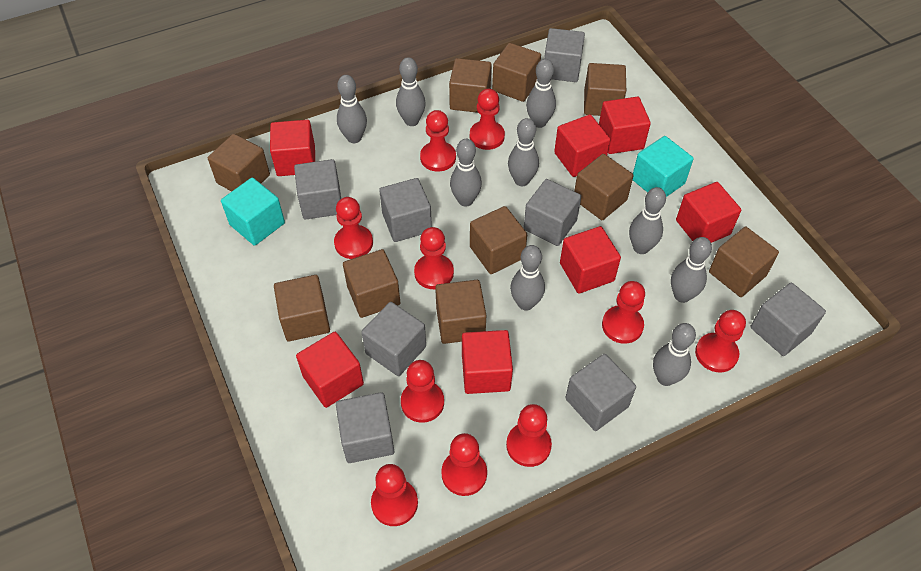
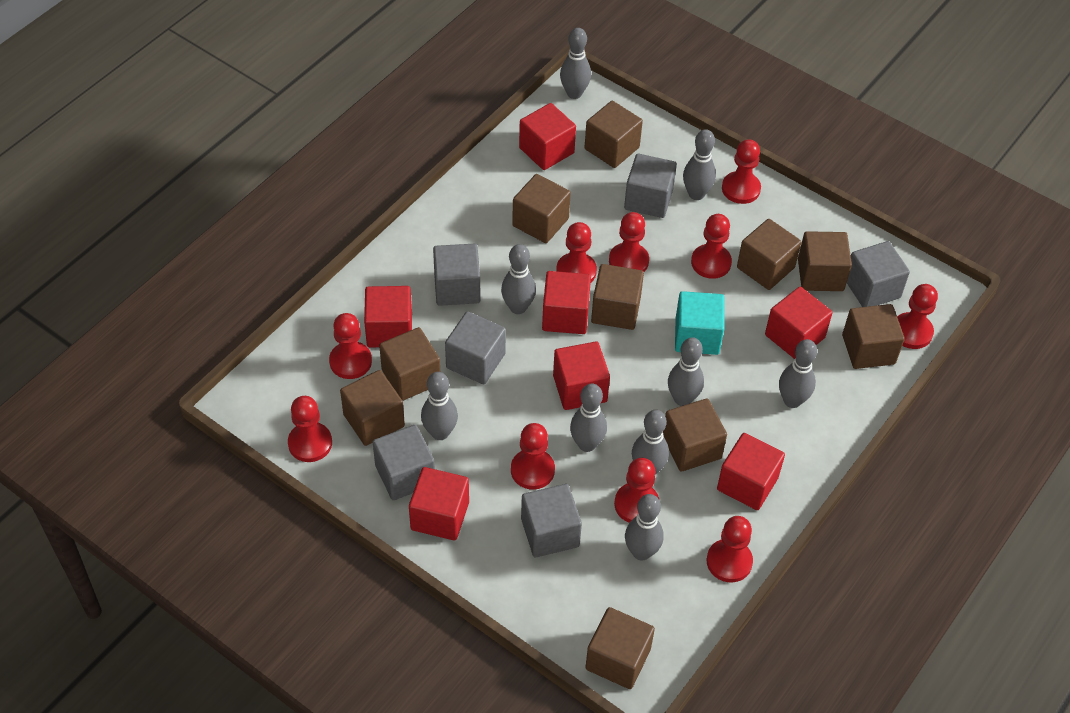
grey cube: [294,159,341,220] [336,392,394,463] [362,302,426,376] [379,178,432,242] [524,179,581,246] [544,28,585,82] [565,354,636,431] [751,283,826,356] = 8 -> [373,425,435,500] [433,244,480,306] [445,311,506,384] [521,484,582,557] [624,154,677,218] [847,241,910,307] = 6
turquoise cube: [221,178,285,246] [633,136,694,197] = 2 -> [675,291,725,355] = 1

